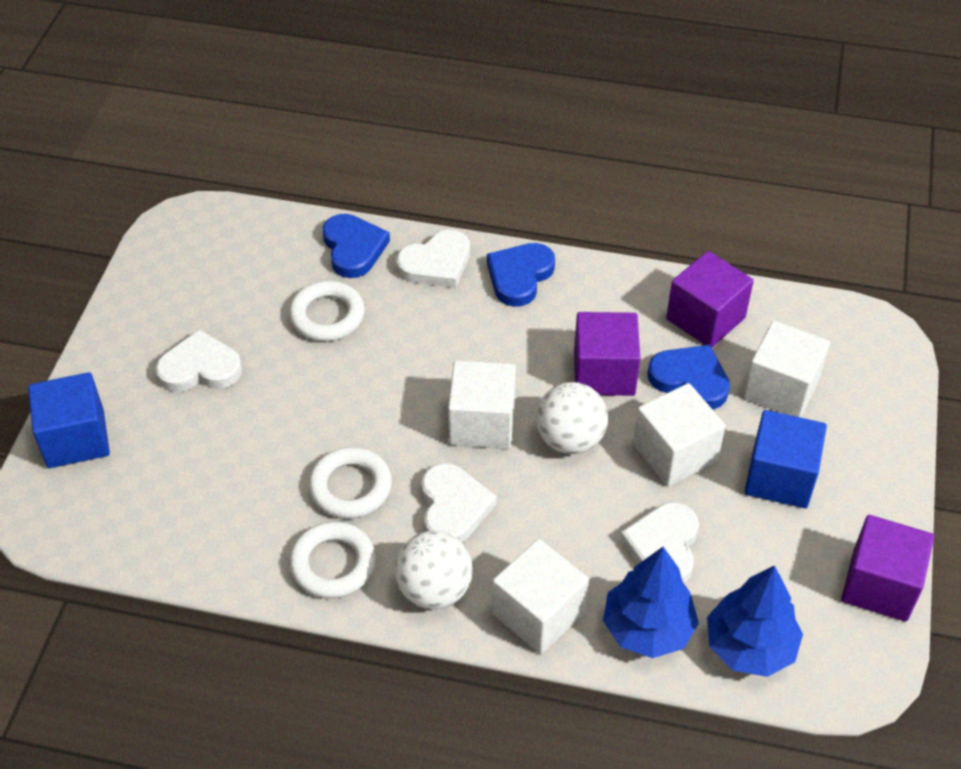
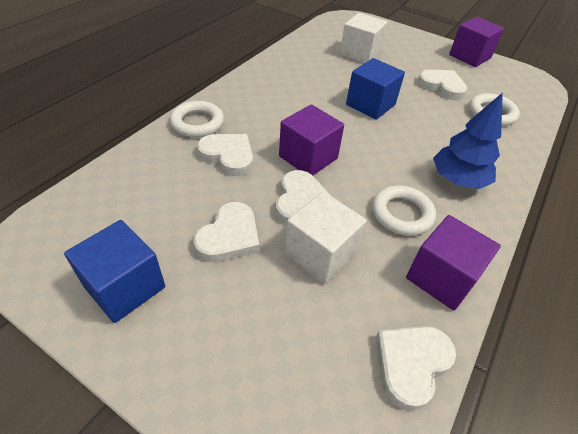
blue heart: [323,214,390,278] [487,243,555,307] [648,345,730,410] = 3 -> none = 0
blue tree: [603,547,699,658] [707,565,803,677] = 2 -> [433,92,503,189] = 1
white ball: [395,531,473,609] [536,382,608,454] = 2 -> none = 0
white cube: [448,360,516,449] [492,539,589,654] [633,383,726,487] [743,321,830,418] = 4 -> [285,192,367,284] [340,13,388,63] = 2
white heart: [155,329,242,392] [396,230,470,288] [421,463,497,543] [620,502,699,583] = 4 -> [193,202,259,262] [197,134,253,176] [276,170,331,225] [376,326,456,411] [417,69,467,100] = 5

